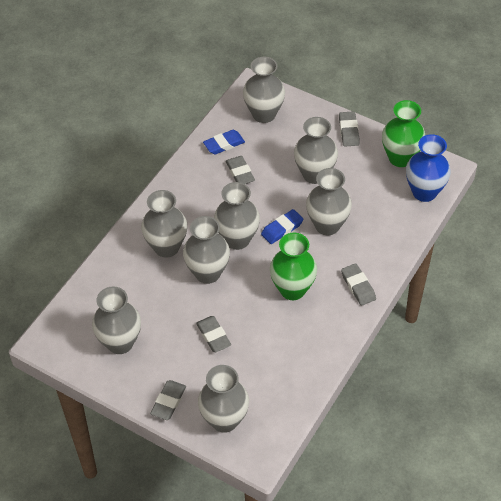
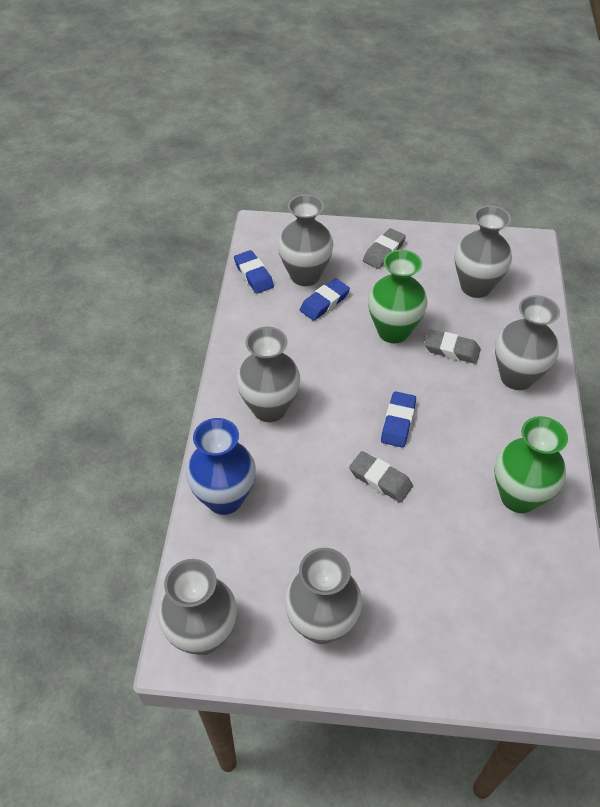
blue eraser: [203,130,245,154] [261,209,303,244] = 2 -> [234,250,274,294] [300,278,350,321] [381,391,416,448] = 3
grey eraser: [150,380,186,420] [196,316,231,352] [226,156,255,184] [339,111,360,146] [341,263,376,306] = 5 -> [349,451,413,503] [363,228,406,269] [424,329,481,364] = 3
grey vase: [92,287,141,354] [141,190,187,258] [183,216,230,284] [198,365,249,433] [214,182,260,250] [243,57,285,123] [294,117,338,184] [306,168,352,235] = 8 -> [158,559,237,655] [236,327,300,422] [278,194,334,286] [284,548,362,644] [455,205,512,298] [495,295,560,390] = 6

